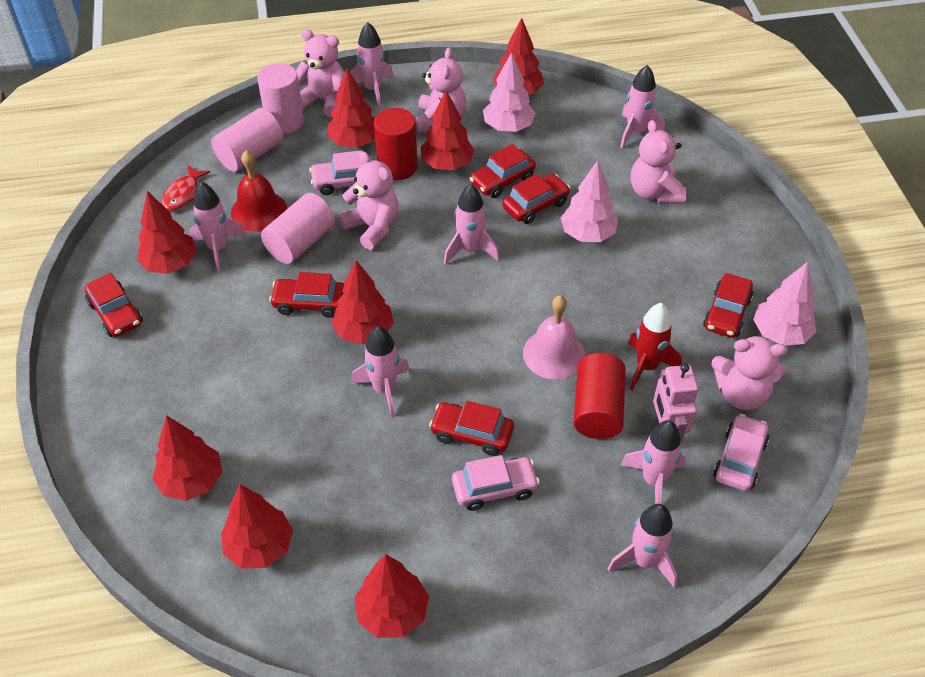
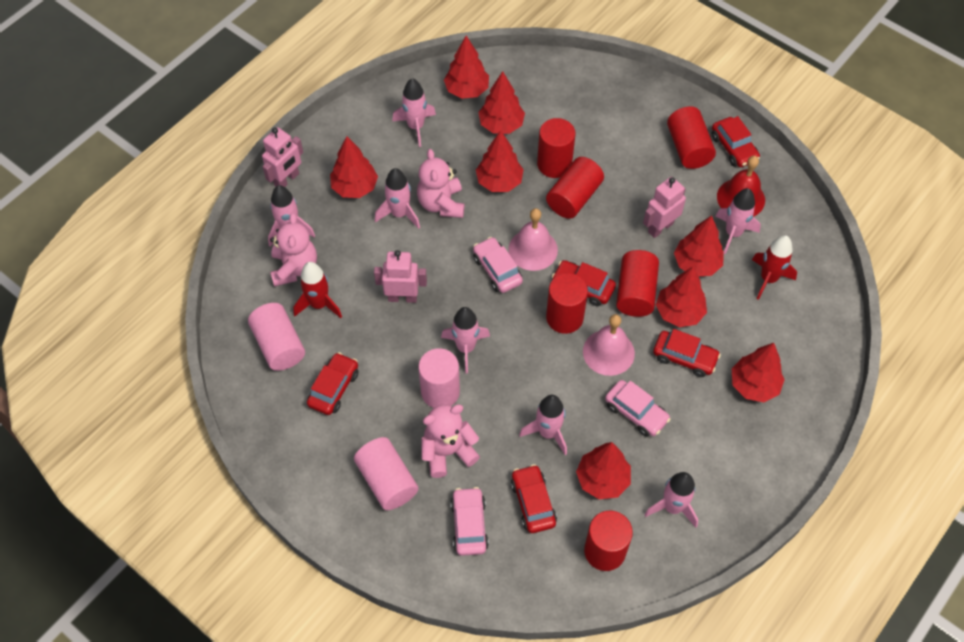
pink bell: [523,295,585,379] = 1 -> [508,208,558,271] [583,314,635,376] = 2
pink robot: [653,364,698,441] = 1 -> [262,127,303,187] [374,250,427,303] [643,177,686,238] = 3
pink teddy bear: [296,29,345,117] [339,151,399,250] [416,47,466,133] [631,120,686,204] [711,335,787,410] = 5 -> [270,213,317,287] [417,149,465,218] [421,405,480,478] = 3
pink tree: [483,52,535,132] [561,160,618,242] [753,262,816,346] = 3 -> none = 0
red car: [84,273,143,337] [269,272,344,318] [429,401,514,456] [469,144,536,198] [503,174,570,224] [703,273,753,338] = 6 -> [307,352,359,415] [511,464,557,533] [552,260,616,306] [653,329,721,377] [712,116,760,167] = 5
red cylinder: [374,108,418,180] [574,353,626,439] = 2 -> [537,118,576,178] [546,157,604,219] [546,273,588,334] [584,511,633,571] [616,250,659,317] [667,106,716,169] = 6
red fish: [162,165,210,211] = 1 -> none = 0
red rocket: [628,303,682,390] = 1 -> [293,262,342,318] [752,235,797,300] = 2

